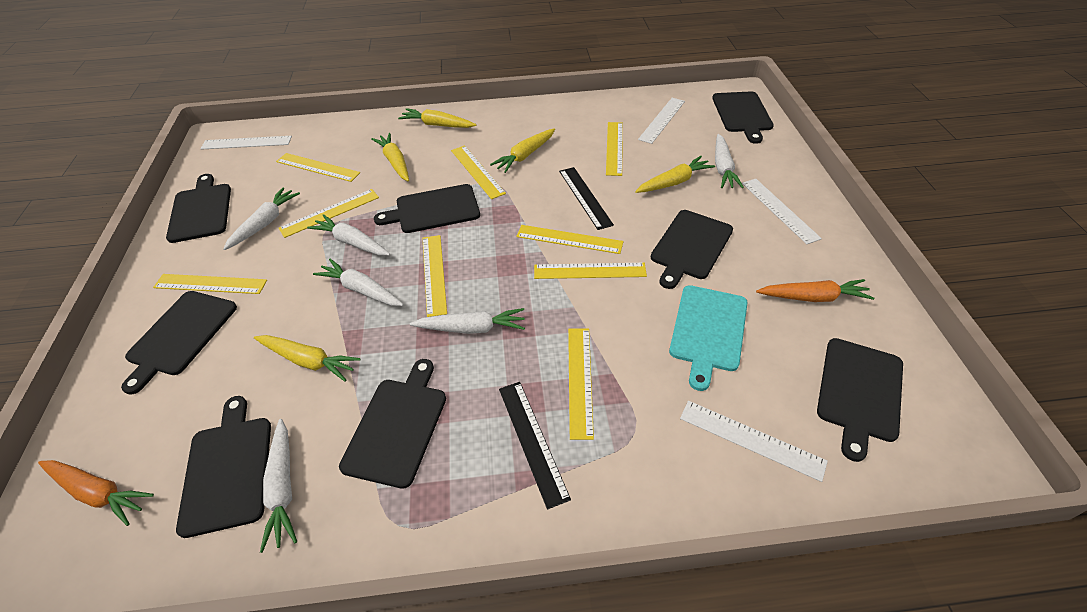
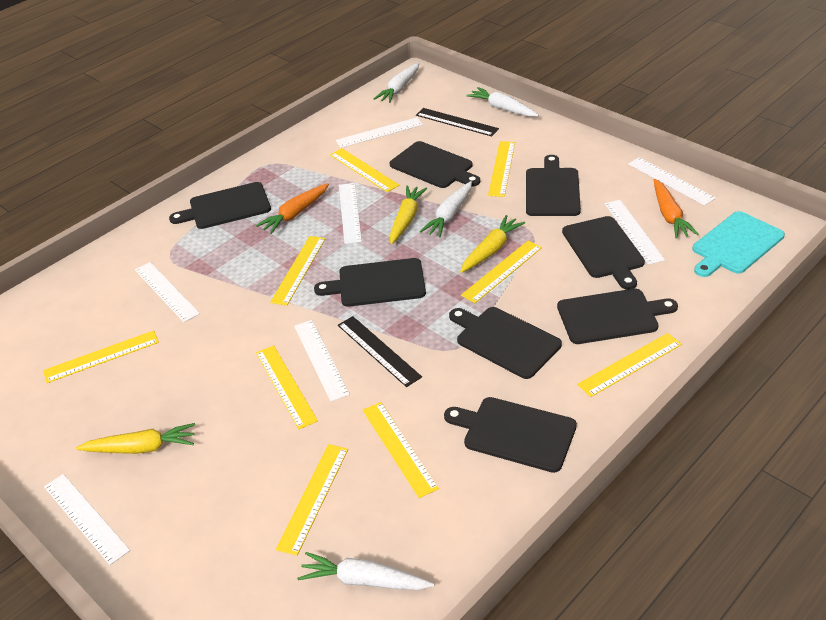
white carrot: [223,188,300,250] [260,419,297,553] [307,214,390,256] [313,259,404,306] [410,308,525,334] [715,134,744,188] = 6 -> [297,552,434,590] [374,63,419,103] [420,181,472,237] [466,87,539,117] = 4
white ruler: [200,136,292,150] [638,98,685,144] [680,401,828,482] [742,179,822,244] = 4 -> [44,474,130,565] [135,262,200,322] [294,320,350,401] [336,117,423,148] [339,183,362,244] [605,200,665,265] [628,157,716,206] = 7
yellow carrot: [254,335,361,382] [371,133,409,181] [398,108,476,128] [490,128,555,173] [635,156,715,193] = 5 -> [76,423,195,454] [389,185,427,244] [460,215,525,273] = 3

